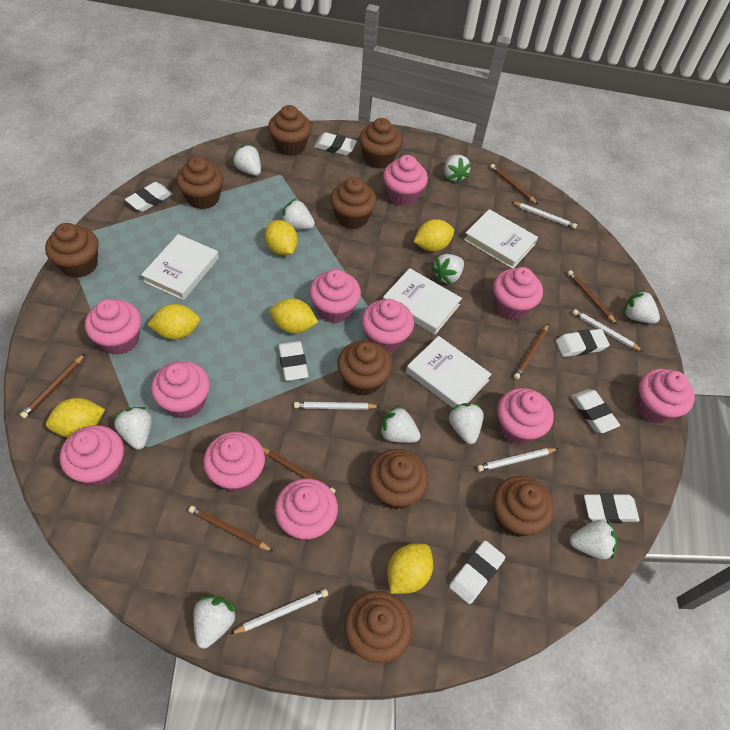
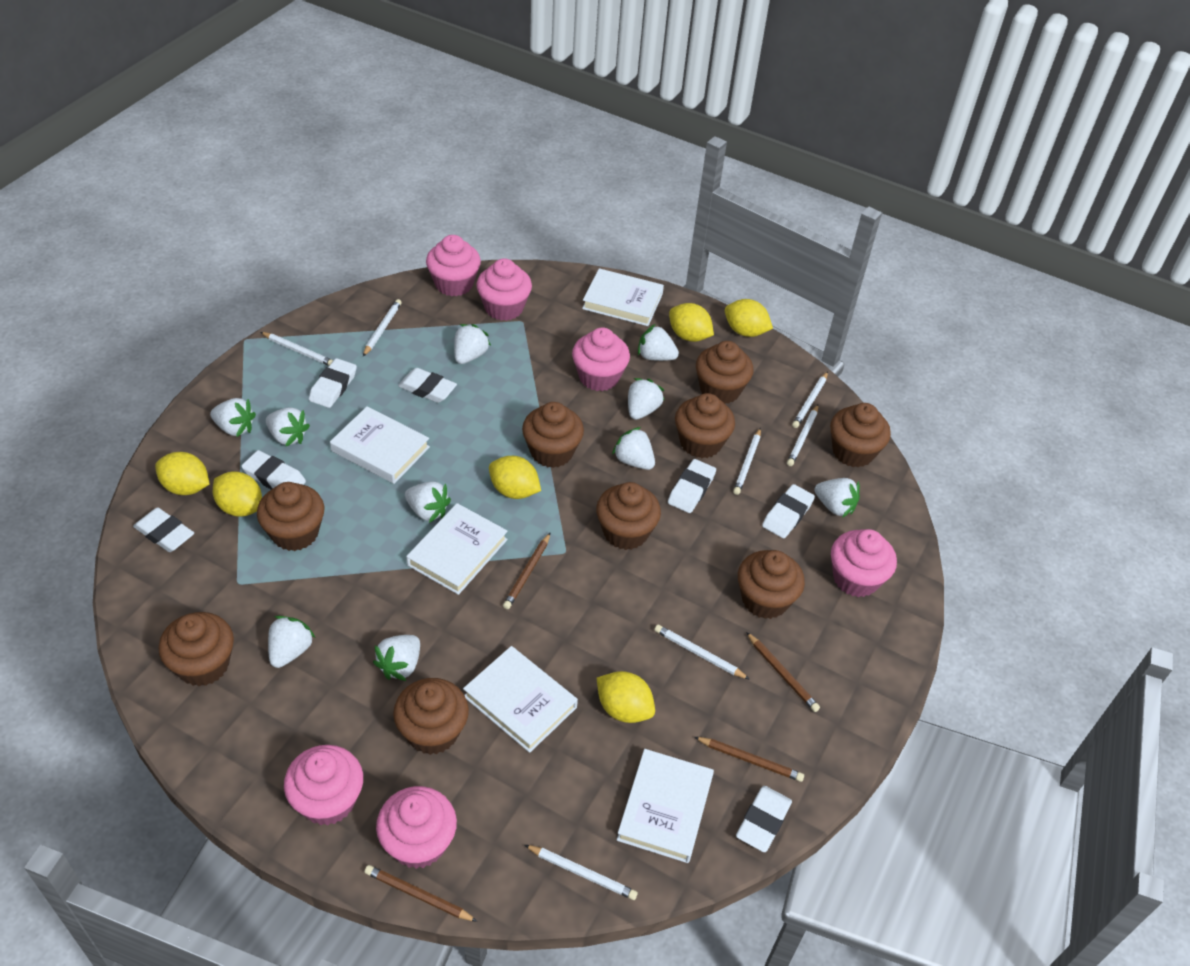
brown pencil: [20,354,85,419] [189,506,274,552] [262,447,336,493] [490,164,538,204] [514,324,549,380] [567,270,617,325] = 6 -> [365,865,478,922] [503,533,550,609] [695,737,804,782] [746,632,820,712] = 4
pink cupcake: [60,425,124,487] [85,299,141,355] [151,361,210,419] [203,432,265,493] [275,479,338,541] [310,269,361,323] [362,299,414,353] [383,155,428,206] [493,267,543,320] [497,388,554,445] [636,369,695,424] = 11 -> [284,745,363,826] [376,786,457,869] [426,235,481,296] [476,258,532,321] [572,327,630,391] [831,529,897,597] = 6
white book: [141,234,219,300] [383,268,462,335] [406,336,492,408] [464,209,538,269] = 4 -> [330,406,430,484] [406,503,508,595] [463,646,578,753] [582,268,664,326] [617,749,714,863] = 5
white pencil: [230,589,328,634] [294,402,380,410] [477,448,559,472] [512,202,577,229] [573,309,643,351] = 5 -> [260,332,334,366] [363,299,402,356] [525,845,638,900] [654,625,750,680] [733,428,761,495] [787,405,818,466] [792,371,828,428] = 7

